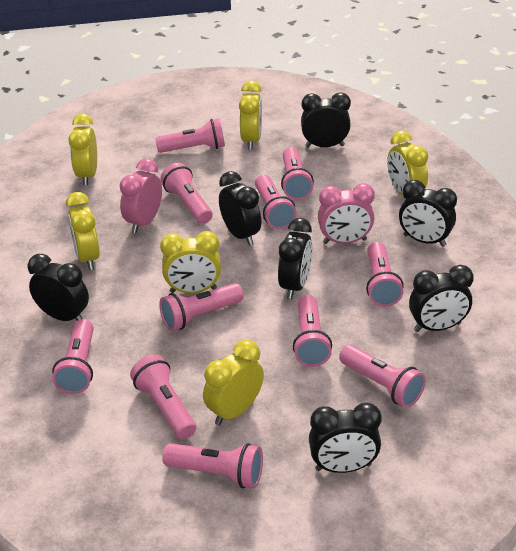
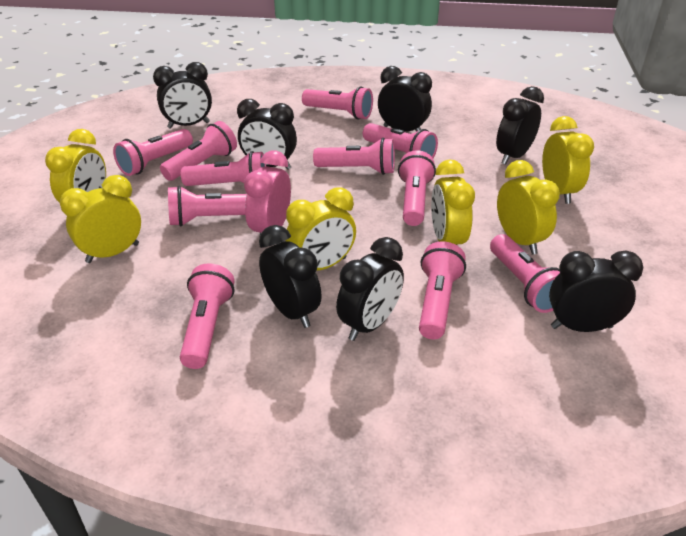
pink clock: [120,158,162,233] [318,183,375,244] = 2 -> [244,150,291,234] = 1

